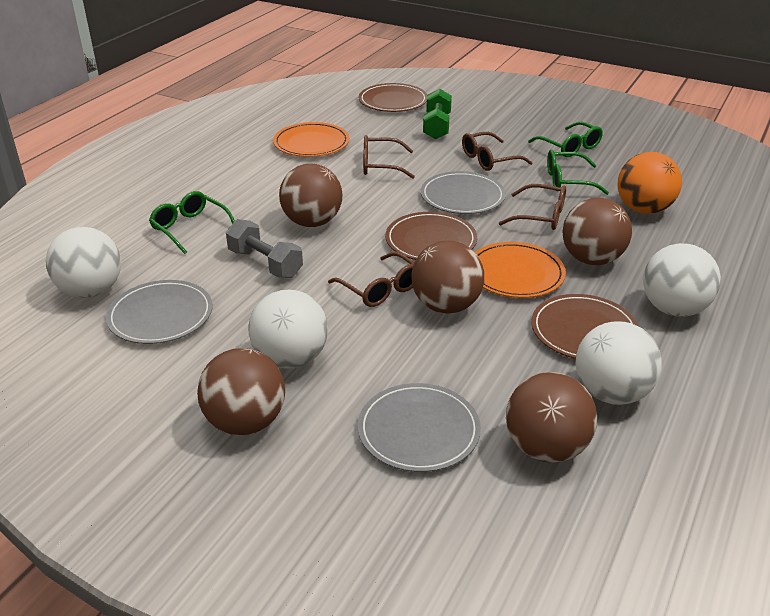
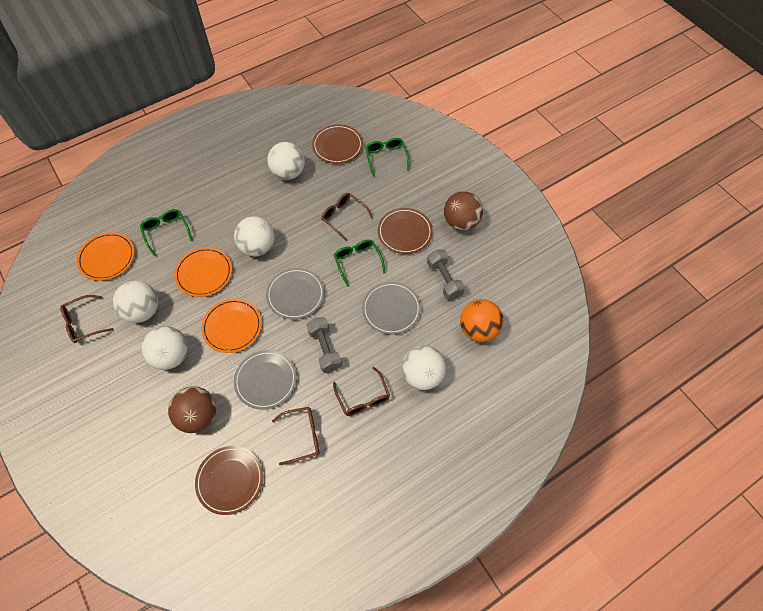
brown ball: [197,348,285,435] [279,164,342,227] [411,241,484,314] [506,372,597,463] [562,198,632,265] = 5 -> [168,386,216,433] [444,191,483,231] = 2
green dumbbell: [423,89,452,140] = 1 -> none = 0
grey dumbbell: [226,219,303,278] = 1 -> [307,317,342,373] [427,250,465,300] = 2
orange plate: [273,122,349,157] [475,242,566,298] = 2 -> [77,232,135,281] [174,247,232,297] [201,299,262,353] = 3
white ball: [46,227,121,298] [248,289,328,369] [575,322,662,405] [643,243,721,317] = 4 -> [113,281,158,323] [141,326,188,370] [234,216,275,257] [267,142,305,180] [401,345,446,390] = 5

